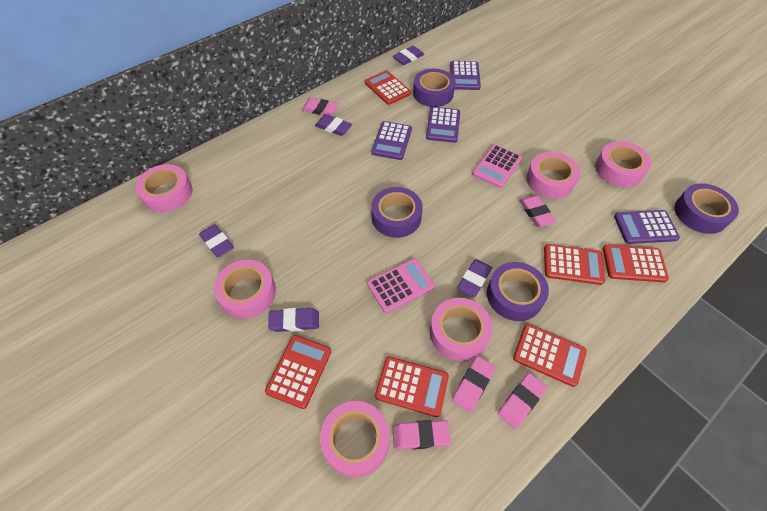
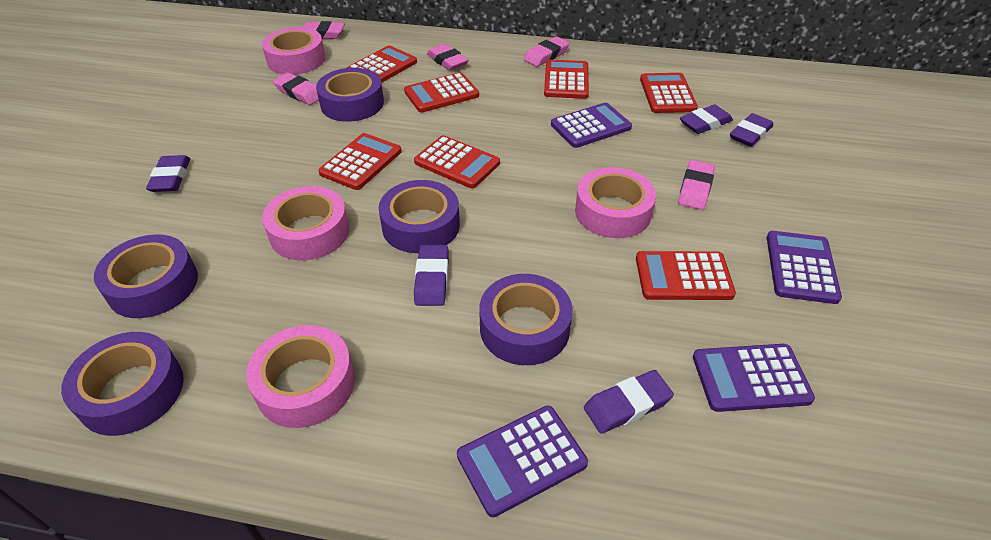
pink calculator: [367,258,435,313] [472,144,523,188] = 2 -> none = 0
pink tape: [135,164,193,213] [214,260,276,319] [320,401,389,478] [430,298,492,361] [526,152,580,199] [595,141,651,187] = 6 -> [246,325,355,428] [262,27,326,75] [262,186,349,261] [575,167,656,238] = 4
purple tape: [371,187,423,238] [413,69,455,107] [487,262,549,321] [674,183,739,234] = 4 -> [61,332,184,436] [94,234,198,318] [316,68,384,122] [378,180,460,253] [479,274,573,365] = 5
red calculator: [265,335,331,409] [365,71,411,105] [375,357,449,417] [513,324,587,387] [544,244,605,285] [603,244,669,283] = 6 -> [318,133,401,190] [347,46,417,83] [404,73,479,112] [414,135,500,188] [544,60,589,99] [636,251,736,300] [640,73,698,113] = 7

